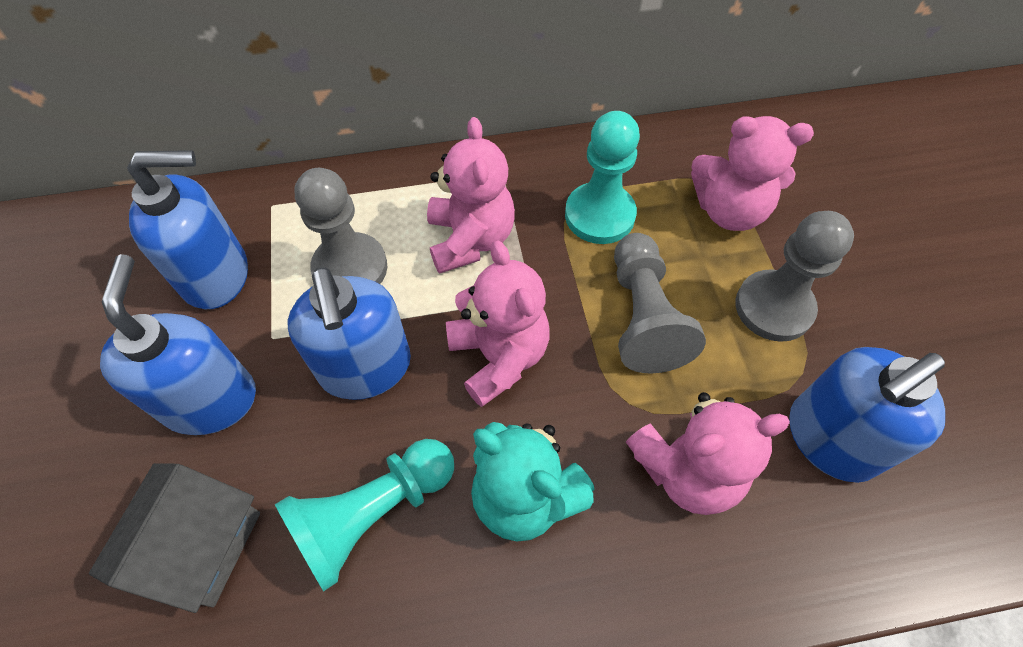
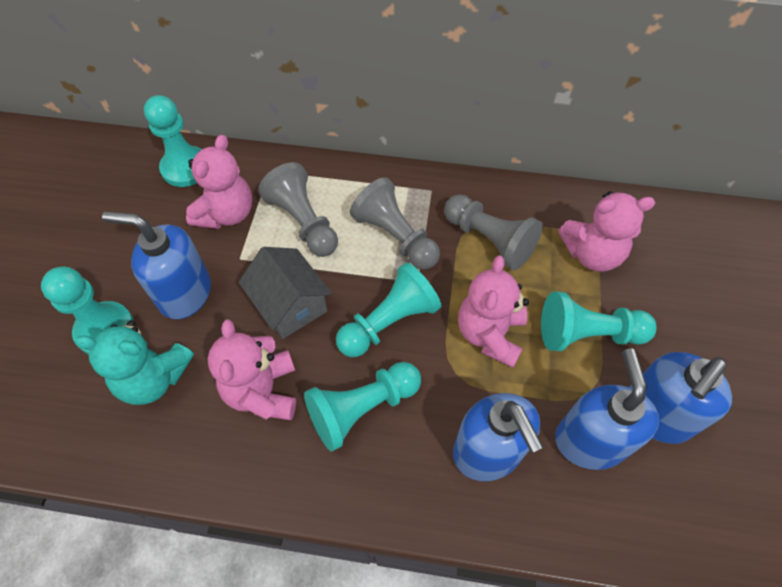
turquoise pawn: [275,439,454,592] [565,111,640,244] = 2 -> [41,267,134,354] [144,95,202,187] [304,362,421,451] [336,262,441,357] [541,291,657,351] = 5

